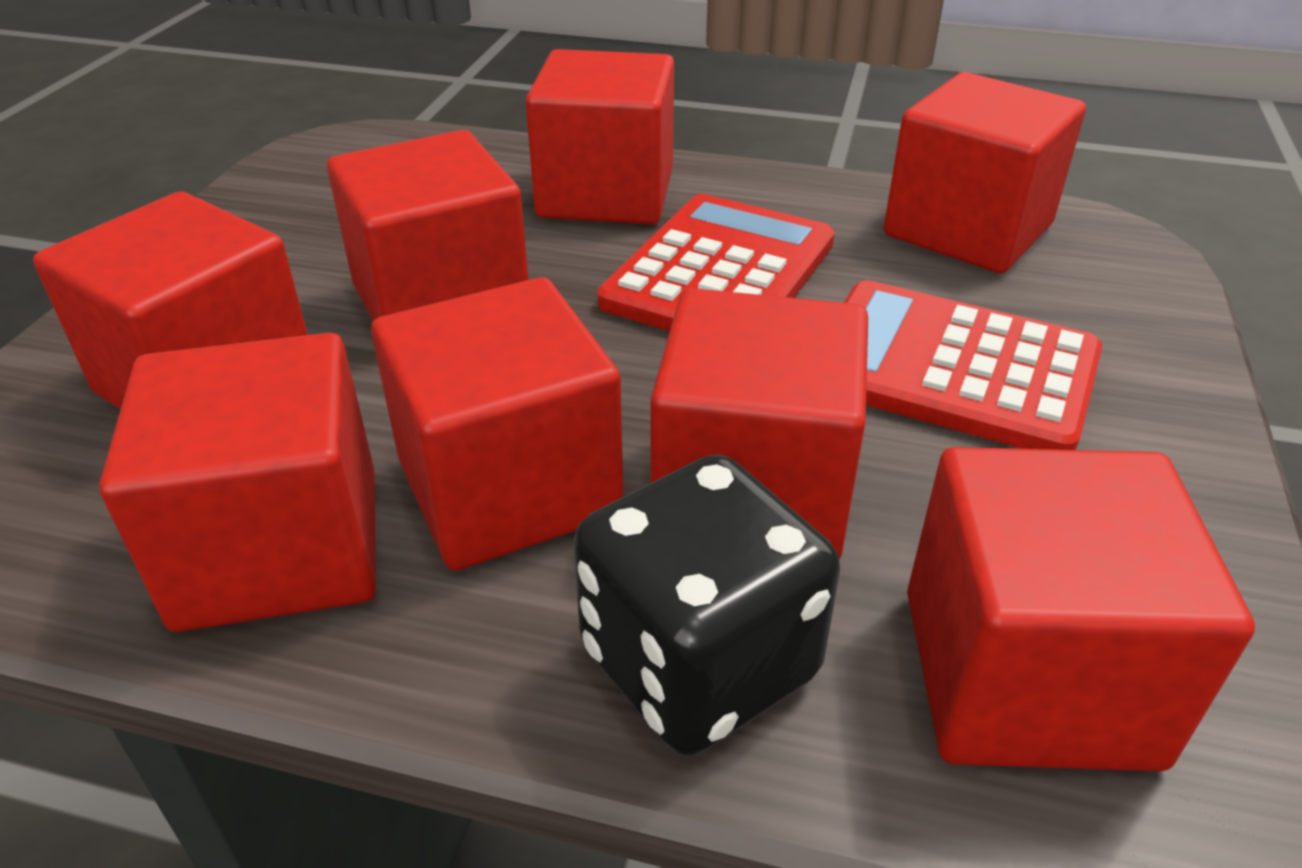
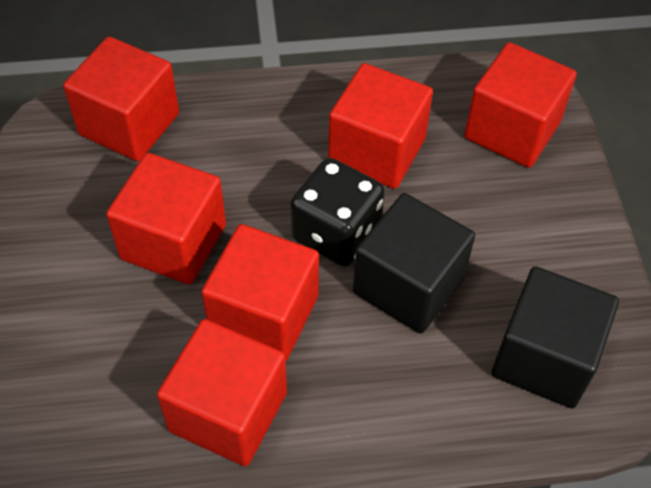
black cube: none = 0 -> [353,193,475,334] [491,266,619,408] = 2
red calculator: [597,194,835,331] [844,280,1102,450] = 2 -> none = 0
red cube: [33,191,308,410] [99,333,376,632] [327,130,529,321] [371,277,623,571] [526,49,674,224] [650,288,868,559] [884,72,1086,273] [907,447,1255,771] = 8 -> [63,36,179,161] [106,153,226,285] [157,319,287,466] [201,224,319,361] [328,63,433,189] [464,42,577,168] = 6

